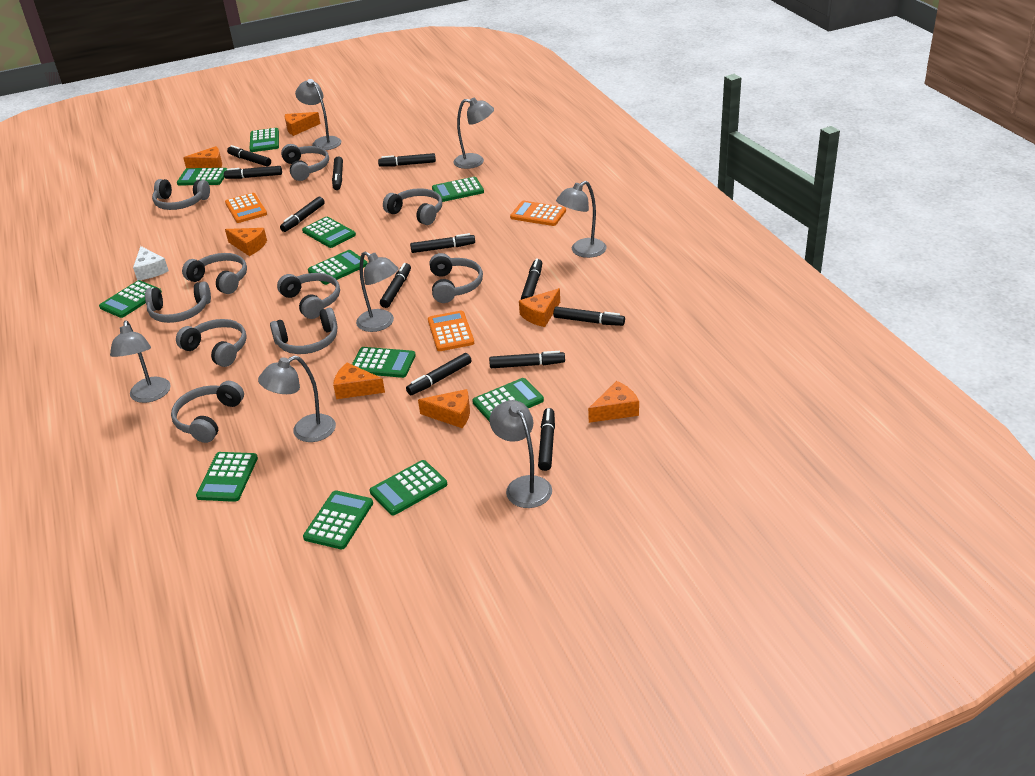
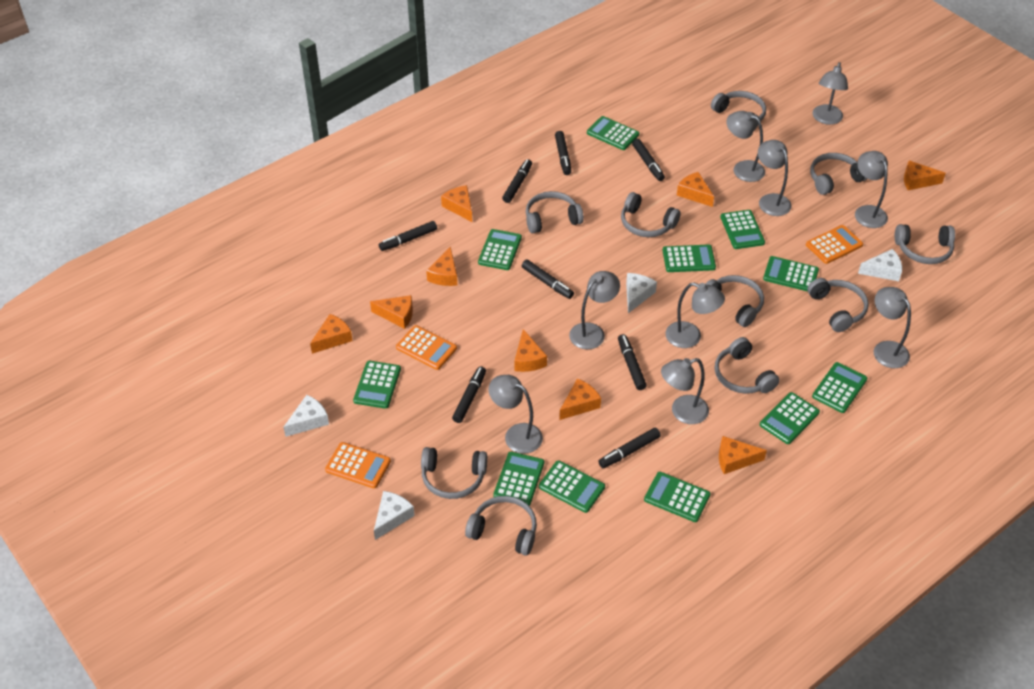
black marker: [224,166,282,179] [227,145,271,166] [280,197,325,232] [332,156,343,190] [378,153,436,167] [380,263,411,308] [406,353,472,395] [410,233,475,253] [489,351,565,368] [521,258,542,300] [538,408,555,471] [553,307,625,326] = 12 -> [379,221,437,251] [452,366,486,423] [502,159,532,203] [522,260,574,299] [555,131,571,175] [598,428,661,468] [618,334,647,390] [632,139,665,181] = 8
grey lamp: [110,320,171,403] [258,355,336,442] [295,79,341,150] [356,251,399,332] [453,97,494,169] [489,400,552,508] [556,181,607,258] = 7 -> [489,375,543,454] [569,271,620,349] [661,358,709,424] [665,282,725,348] [726,111,765,182] [758,140,792,216] [812,62,848,125] [855,151,888,228] [874,287,911,368] = 9
orange cheese: [183,146,222,168] [225,228,267,256] [285,112,320,136] [333,363,385,399] [418,389,470,428] [519,288,560,327] [588,381,639,423] = 7 -> [310,314,352,354] [370,295,413,329] [426,246,457,286] [441,185,472,222] [515,329,547,372] [559,378,601,420] [677,172,714,207] [719,436,767,474] [904,161,946,190] = 9
white cheese: [133,246,169,281] = 1 -> [284,395,329,437] [374,491,415,540] [626,273,657,313] [858,249,902,281] = 4

